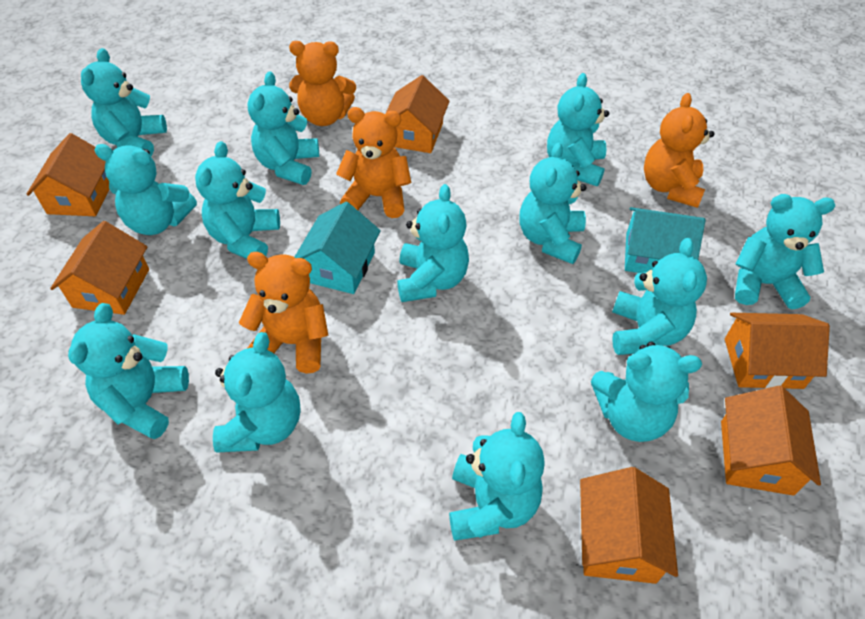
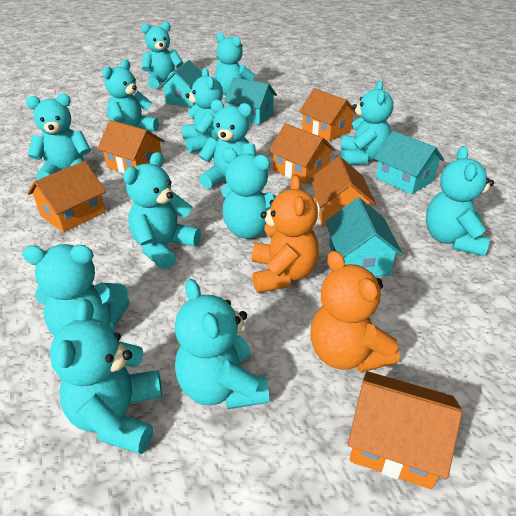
orange teddy bear: [239,252,329,373] [289,41,356,126] [336,107,411,218] [644,93,714,208] = 4 -> [252,175,319,293] [310,251,400,373] = 2
turquoise house: [295,202,381,294] [625,207,706,273] = 2 -> [159,60,202,107] [224,77,277,125] [325,198,403,277] [374,131,444,194] = 4

